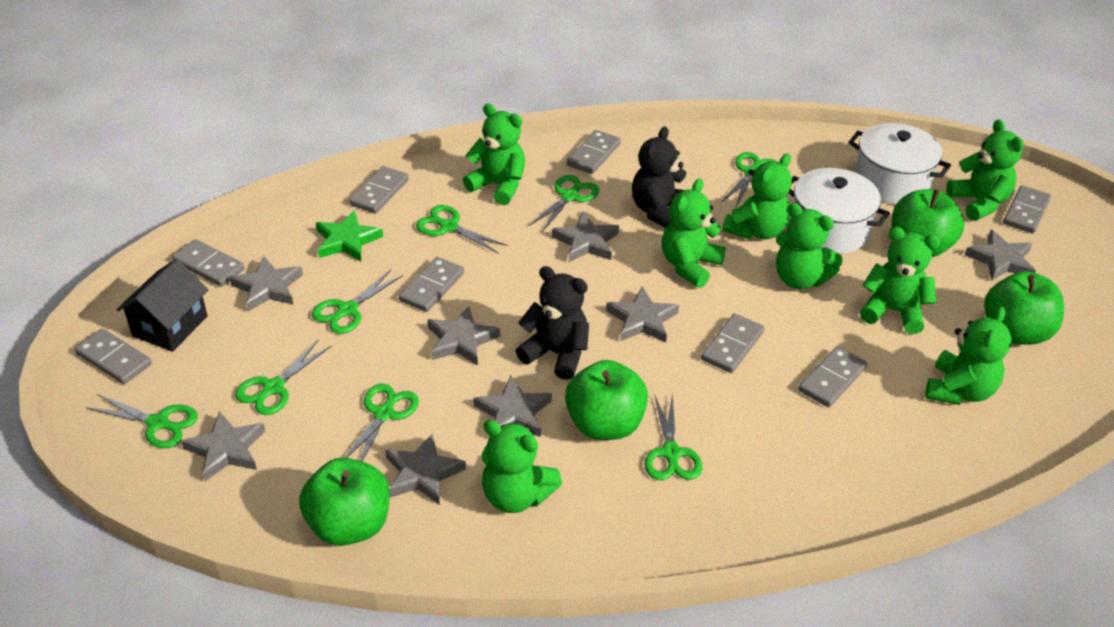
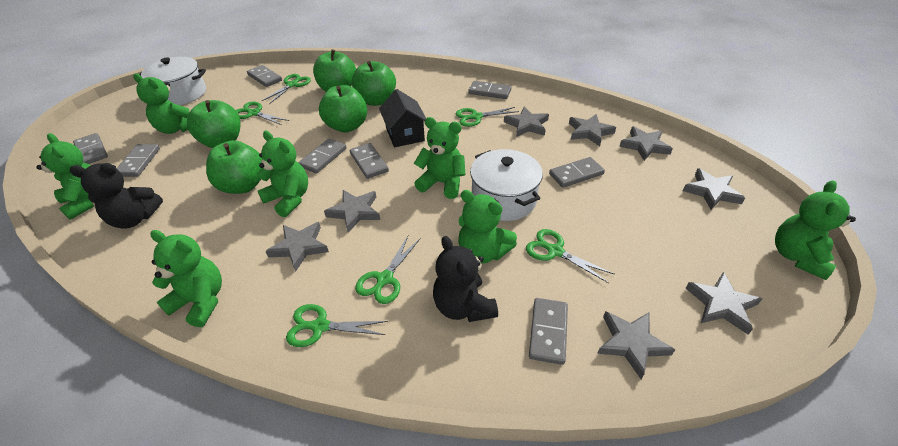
green apple: [299,458,390,546] [565,360,648,440] [892,189,965,257] [984,271,1064,345] = 4 -> [187,100,241,148] [206,140,262,194] [313,49,356,92] [319,85,367,133] [352,61,396,106] = 5
green scissors: [87,394,198,448] [235,340,331,415] [312,270,403,334] [344,384,419,461] [416,205,508,254] [528,175,599,232] [644,392,702,480] [721,152,777,208] = 8 -> [236,102,289,125] [262,74,311,104] [286,304,388,347] [355,236,420,304] [456,107,519,127] [526,229,614,283] = 6
green star: [316,210,383,262] = 1 -> none = 0
green teddy bear: [463,103,525,205] [481,420,562,513] [662,179,726,288] [722,153,792,240] [776,203,843,289] [860,227,940,334] [925,307,1012,405] [946,119,1024,221] = 8 -> [36,133,94,220] [133,73,190,134] [150,230,222,327] [257,131,308,217] [414,117,466,199] [458,190,517,264] [775,180,856,280] = 7

